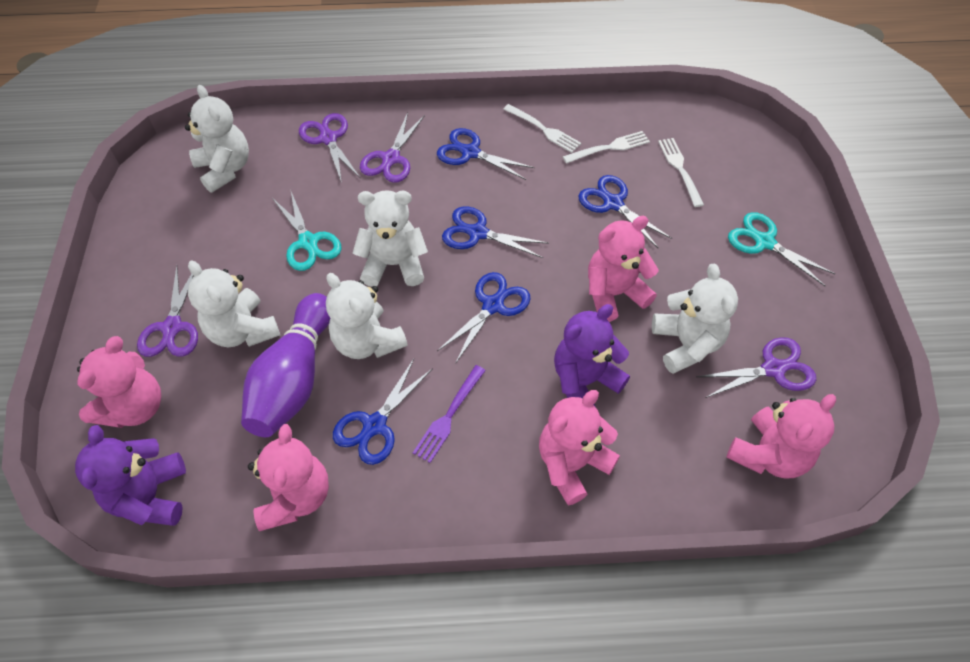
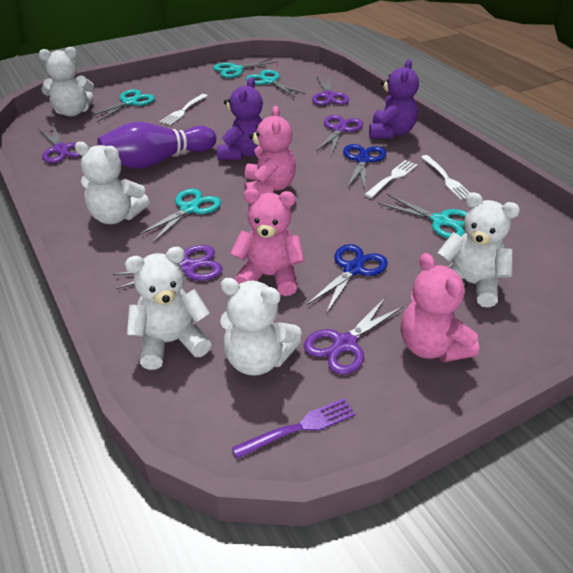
blue scissors: [333,359,433,465] [437,128,534,180] [437,272,531,364] [442,206,549,258] [578,175,673,249] = 5 -> [307,244,388,314] [343,144,386,190] = 2
pink teddy bear: [77,336,161,428] [248,424,329,531] [539,390,620,505] [588,216,659,322] [726,394,836,479] = 5 -> [230,188,304,296] [244,106,296,195] [401,253,479,362] = 3
purple scissors: [137,266,198,357] [299,113,361,183] [360,112,425,183] [696,337,816,398] = 4 -> [38,124,81,163] [113,245,223,289] [304,298,404,375] [312,75,349,105] [316,115,363,153] = 5
turquoise scissors: [272,189,342,271] [728,212,835,286] = 2 -> [86,89,155,122] [137,189,221,244] [213,58,279,78] [246,70,306,97] [378,194,467,238] = 5

